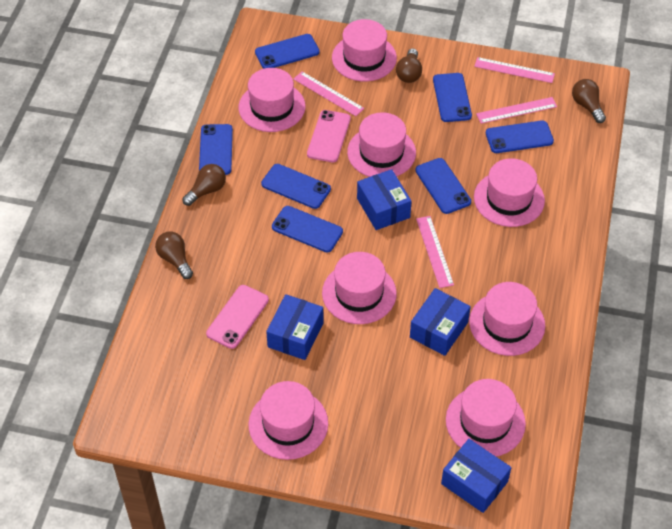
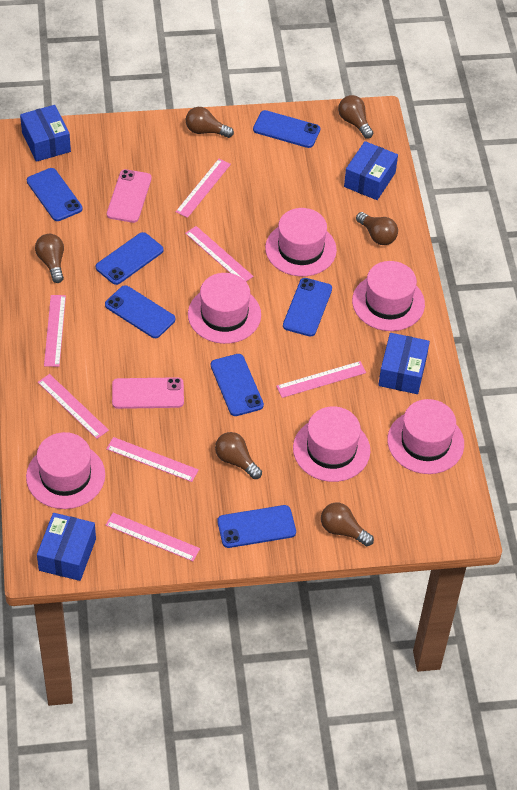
brown light bulb: [155,231,193,279] [182,164,226,206] [396,48,422,83] [572,79,606,123] = 4 -> [35,234,64,283] [186,107,234,138] [215,432,262,479] [321,503,374,546] [338,95,373,139] [356,212,398,245] = 6
pink hat: [239,68,306,132] [248,381,328,460] [322,252,397,324] [332,19,397,81] [347,112,416,177] [446,379,526,456] [469,282,545,356] [474,158,545,227] = 8 -> [26,432,105,509] [188,273,261,344] [265,208,337,276] [293,407,370,482] [352,261,425,331] [387,399,464,474] = 6
pink ruler: [294,72,364,116] [416,216,454,288] [474,57,555,83] [476,97,557,124] = 4 -> [38,374,109,439] [44,295,66,367] [106,437,199,482] [106,513,200,561] [176,159,231,218] [185,226,254,281] [276,361,366,398] = 7

